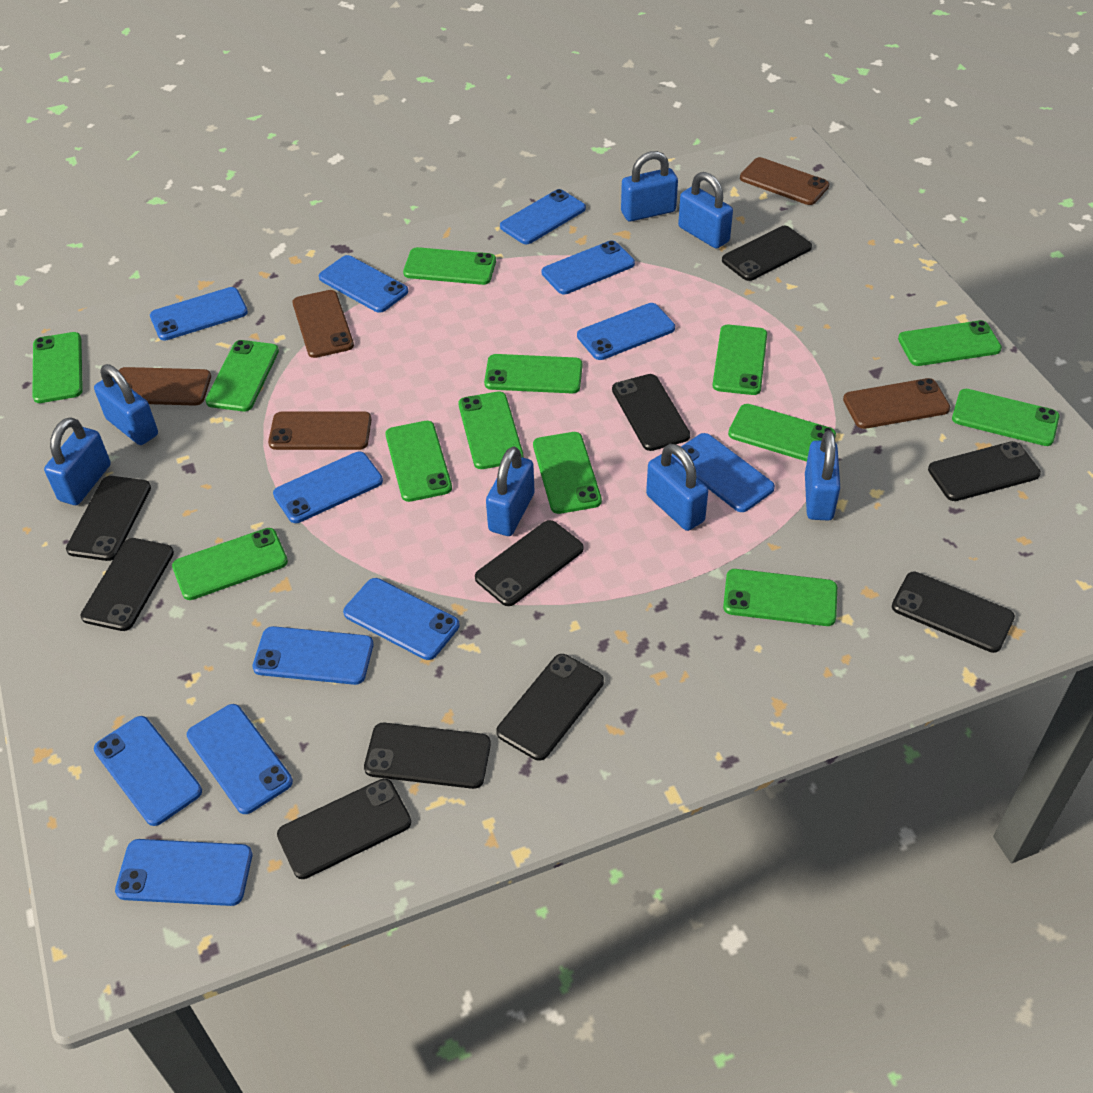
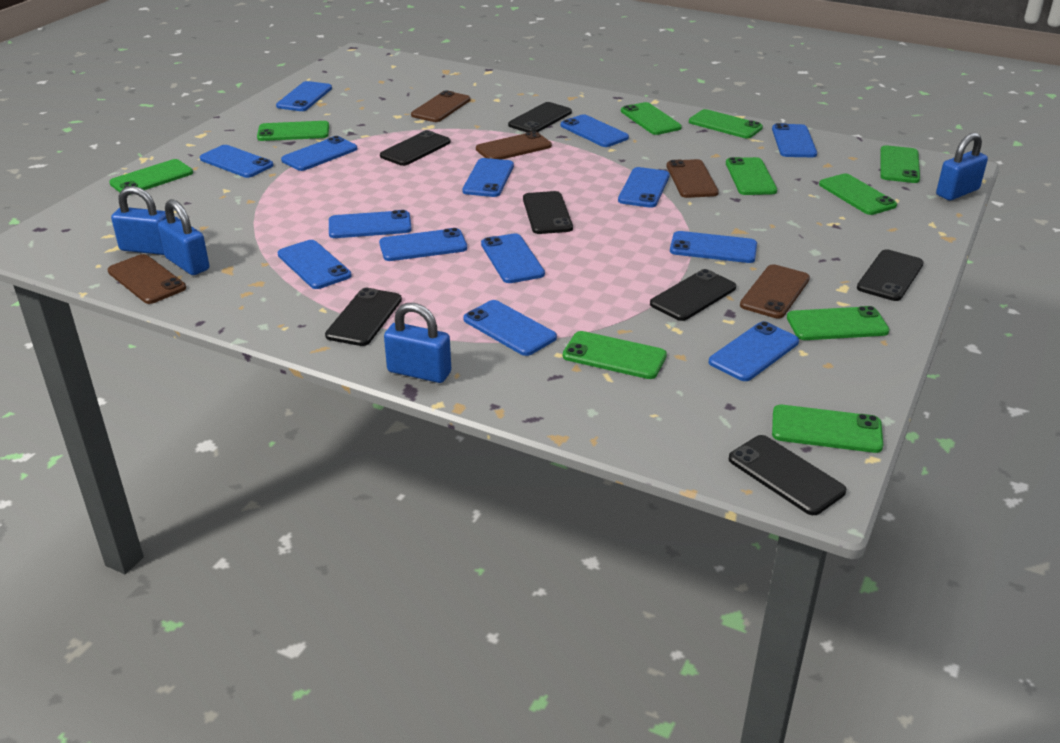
black phone: [66,476,151,561] [81,538,174,631] [277,779,411,879] [364,723,491,789] [475,520,583,606] [496,654,604,761] [612,374,690,451] [722,226,812,281] [892,572,1015,653] [928,441,1041,501] = 10 -> [325,288,402,346] [380,130,451,166] [508,102,572,132] [523,191,573,234] [650,269,736,321] [729,435,846,515] [857,249,924,301] = 7
blue padlock: [44,417,111,505] [94,364,158,445] [486,446,535,536] [621,151,678,221] [646,444,708,531] [678,172,733,249] [805,430,840,520] = 7 -> [111,186,167,255] [158,199,209,275] [384,303,451,383] [936,133,988,200] = 4
blue phone: [94,716,202,826] [115,839,252,906] [150,287,248,340] [187,704,293,814] [252,626,374,685] [273,452,383,523] [319,255,408,313] [343,578,459,660] [500,189,586,244] [542,240,635,294] [577,303,675,360] [672,433,775,512] = 12 -> [200,145,273,178] [276,81,332,111] [277,240,352,289] [281,136,357,171] [329,210,412,238] [379,228,467,261] [462,158,514,197] [463,300,557,356] [481,233,545,283] [561,114,629,147] [618,167,670,208] [670,231,757,263] [709,321,799,381] [772,123,817,157] = 14
green phone: [32,332,83,403] [172,528,288,600] [205,340,279,411] [385,421,452,502] [403,247,496,285] [458,391,523,469] [484,354,582,393] [533,432,602,514] [712,325,767,395] [723,569,837,626] [728,404,836,462] [898,320,1002,366] [952,389,1060,446] = 13 -> [109,159,193,195] [257,121,329,141] [563,331,667,379] [621,102,682,135] [689,109,763,139] [726,157,777,195] [772,405,883,453] [787,306,890,340] [819,174,897,215] [880,145,920,183] = 10

